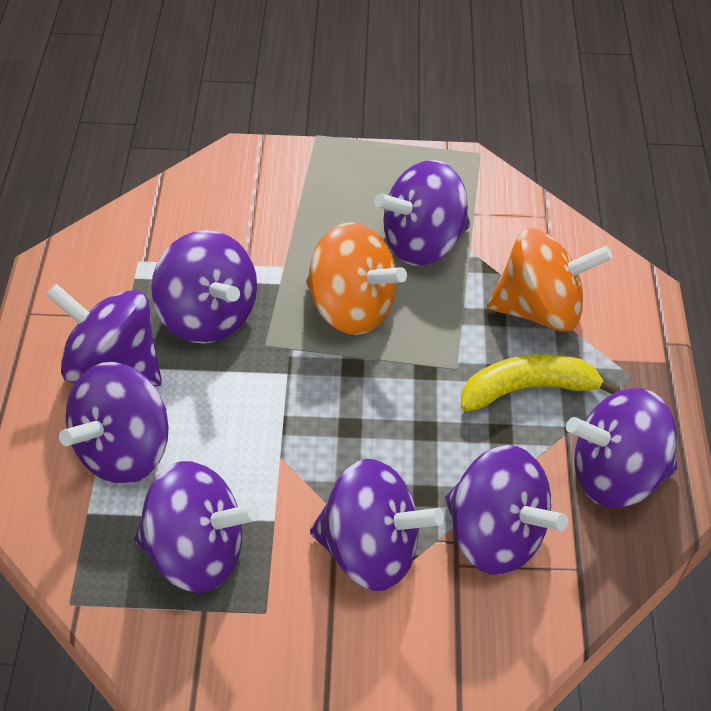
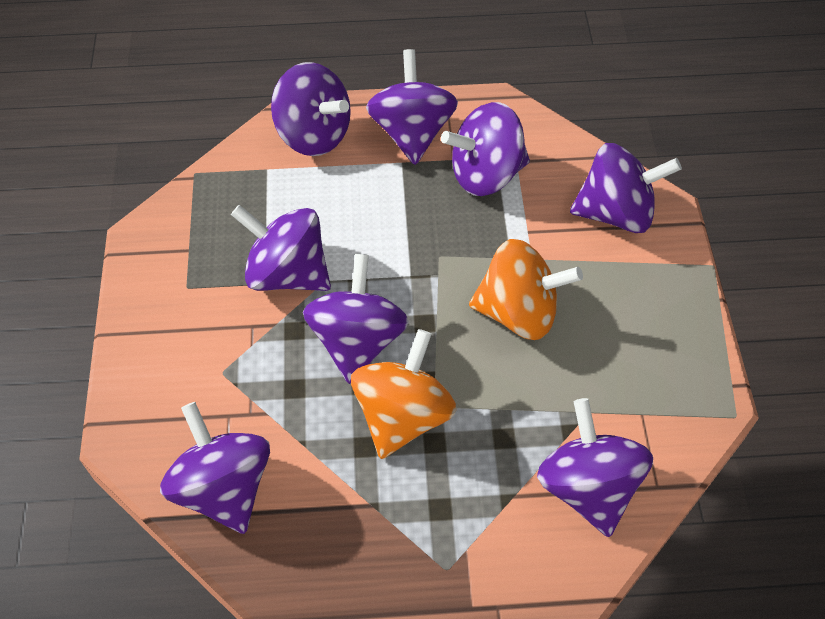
yellow banana: [461,354,620,412] = 1 -> none = 0

